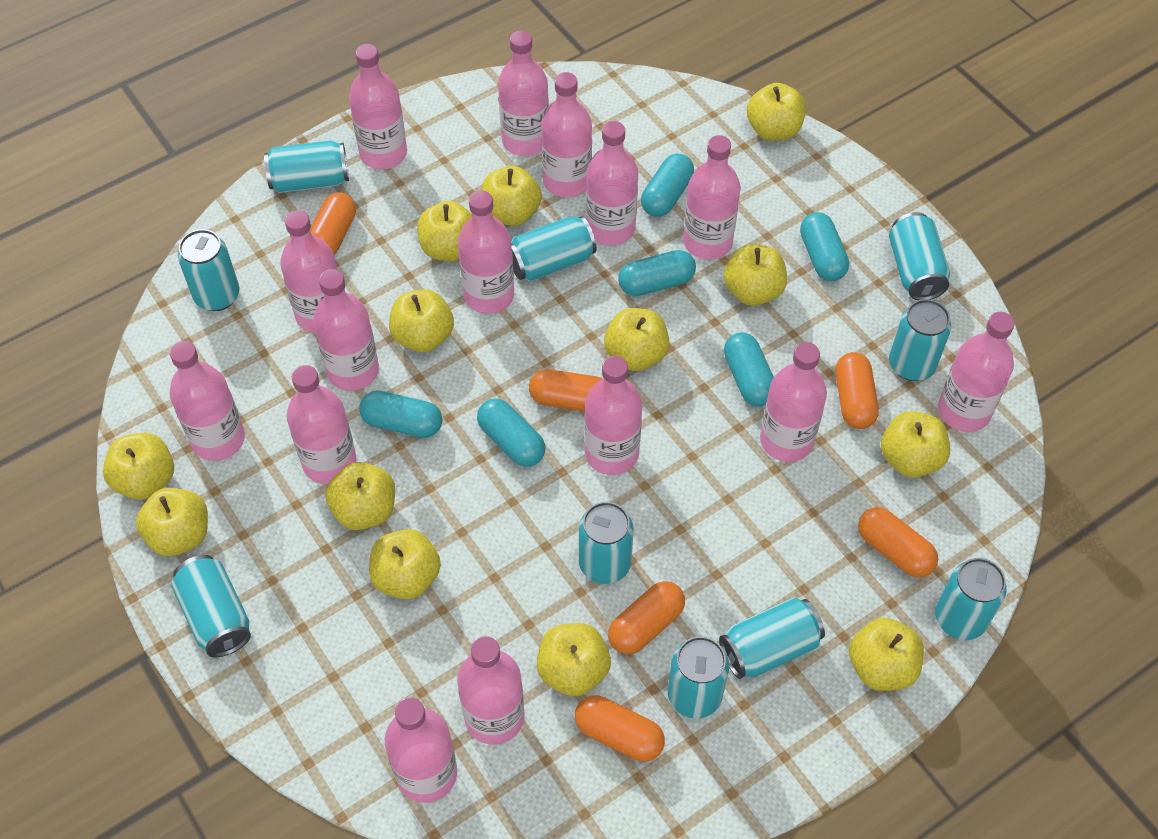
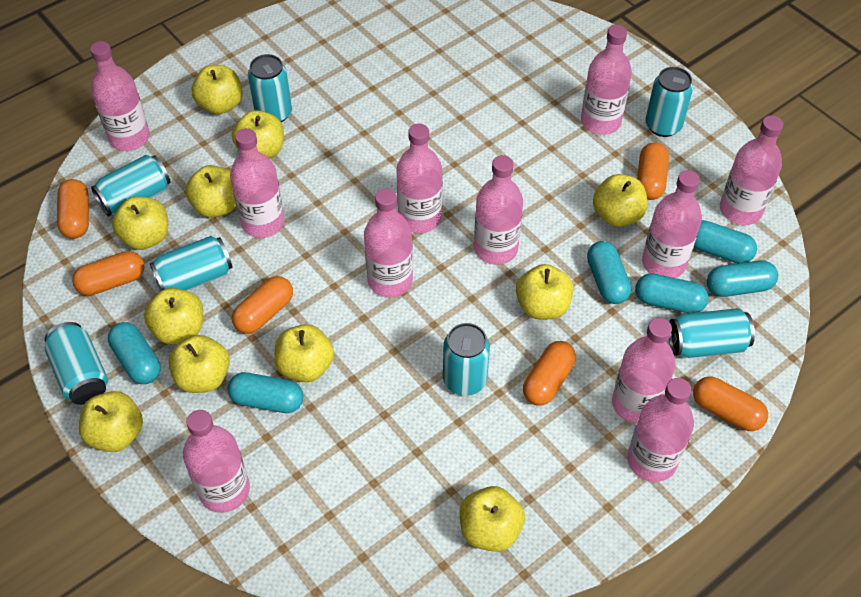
pink bottle: [169,341,245,461] [280,210,338,333] [287,365,356,484] [313,269,379,391] [349,44,407,169] [385,697,457,803] [457,636,524,745] [458,190,514,314] [498,30,549,156] [541,72,592,197] [584,356,642,475] [586,121,638,245] [683,135,741,260] [760,342,827,462] [938,312,1015,432] = 15 -> [90,41,150,151] [183,410,250,513] [230,128,285,238] [364,189,413,297] [396,124,443,233] [474,155,523,265] [581,25,632,135] [612,318,676,424] [627,378,694,482] [642,170,702,278] [720,115,783,225] = 11
turquoise can: [171,555,251,657] [178,229,240,311] [264,140,349,193] [511,216,596,282] [579,502,634,584] [668,636,729,718] [719,597,825,679] [889,212,950,300] [889,299,951,381] [935,558,1007,640] = 10 -> [45,322,108,405] [91,155,170,217] [150,236,232,291] [248,54,292,122] [443,323,490,396] [645,67,693,137] [669,308,755,358] = 7
yellow apple: [103,433,174,500] [136,488,208,556] [325,462,395,530] [369,529,441,599] [389,289,454,352] [417,201,472,261] [481,166,542,226] [537,623,611,697] [604,308,670,371] [723,244,787,306] [747,83,806,141] [849,618,924,691] [881,411,950,478] = 13 -> [79,391,143,452] [112,197,168,250] [144,288,203,344] [168,335,230,393] [185,165,236,218] [192,65,243,114] [232,110,284,159] [274,324,334,382] [460,486,525,552] [516,264,574,319] [593,174,648,227] = 11

